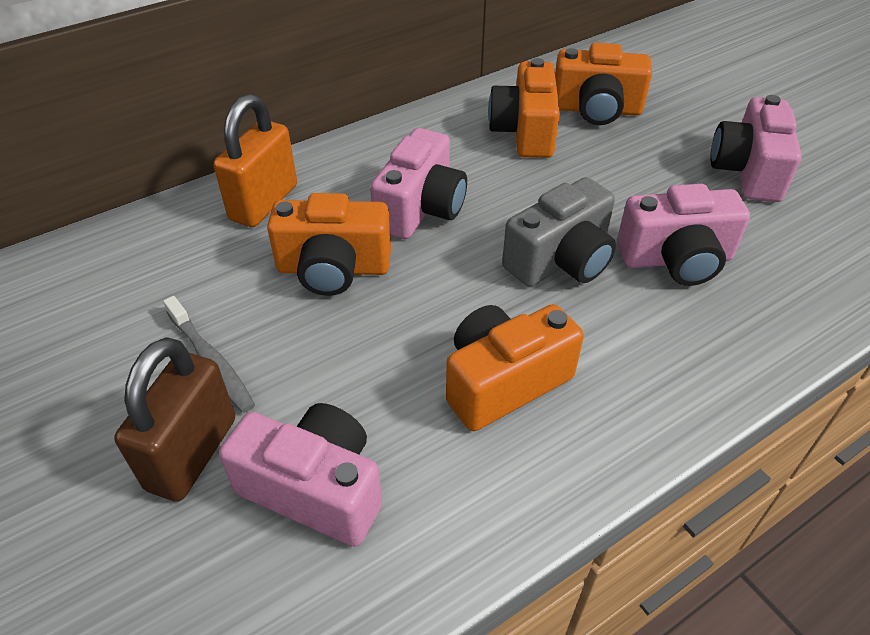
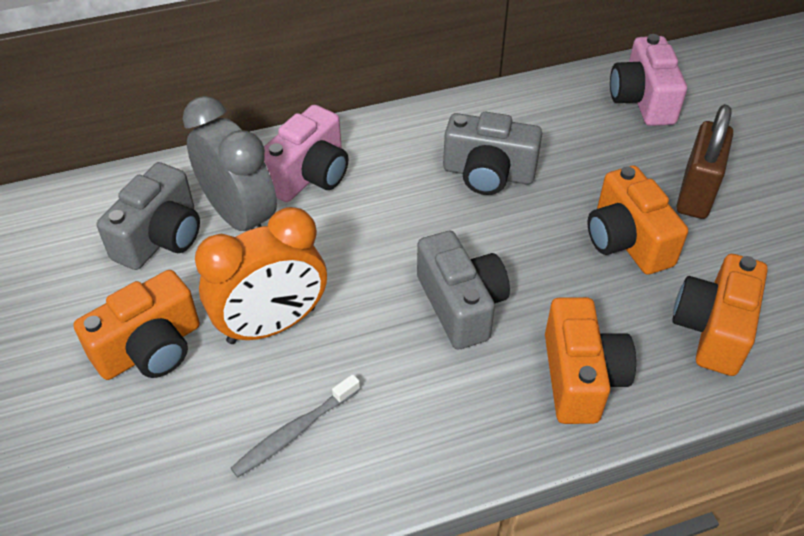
grey camera: [502,177,616,287] = 1 -> [97,162,200,270] [417,231,510,350] [443,112,542,195] = 3
grey clock: none = 0 -> [183,96,277,231] = 1
orange clock: none = 0 -> [195,207,327,344] = 1
orange padlock: [214,94,297,227] = 1 -> none = 0
pink camera: [219,403,382,547] [370,128,467,239] [617,184,750,286] [710,95,802,202] = 4 -> [264,105,348,202] [610,34,687,126] = 2

